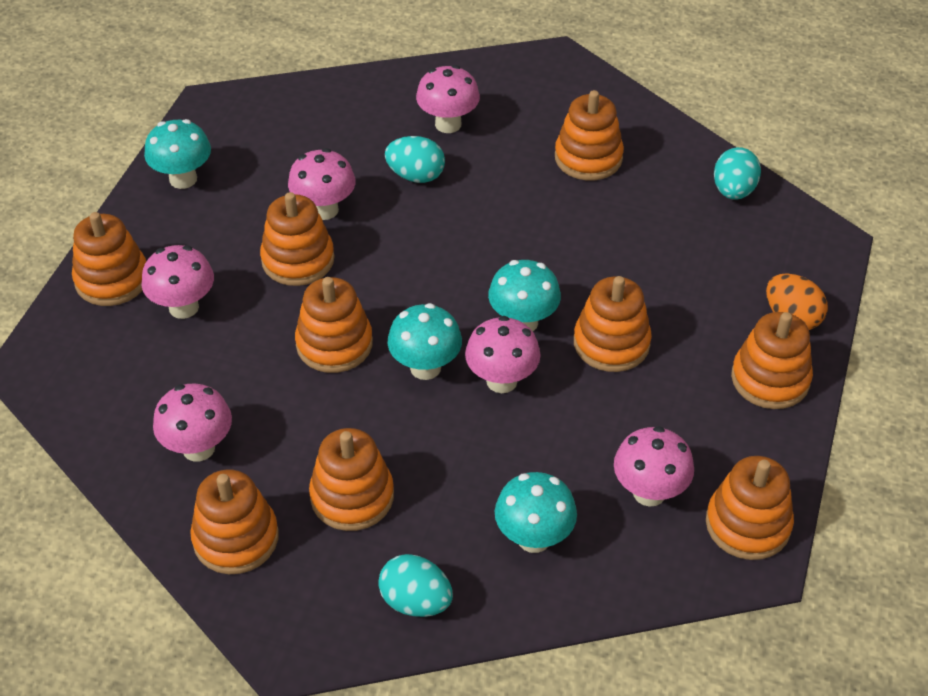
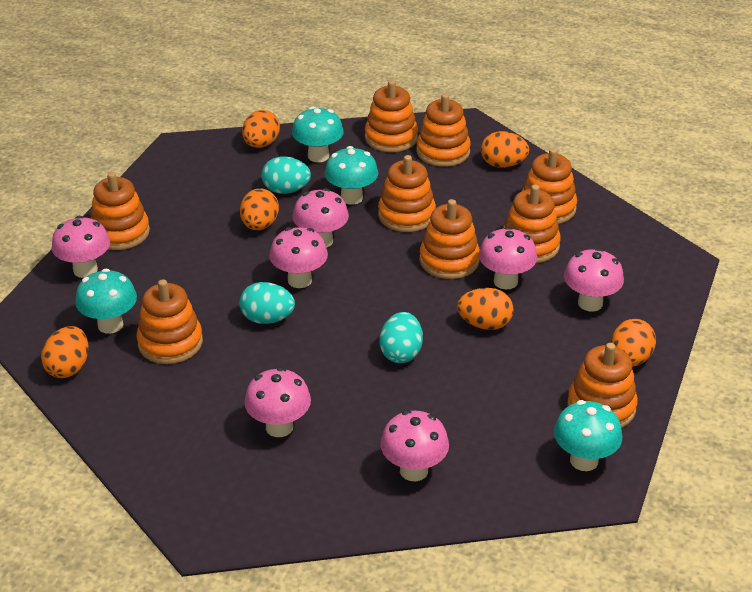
orange egg: [766,273,828,330] = 1 -> [41,326,88,378] [240,189,279,230] [242,110,280,148] [457,288,513,330] [481,131,529,168] [611,319,656,366] = 6
pink mushroom: [142,245,214,319] [153,384,232,462] [288,148,356,220] [416,65,480,133] [465,316,541,393] [614,426,694,507] = 6 -> [52,216,110,278] [244,367,311,437] [270,227,328,288] [293,188,349,248] [380,410,449,481] [479,227,537,289] [564,248,624,312] = 7

